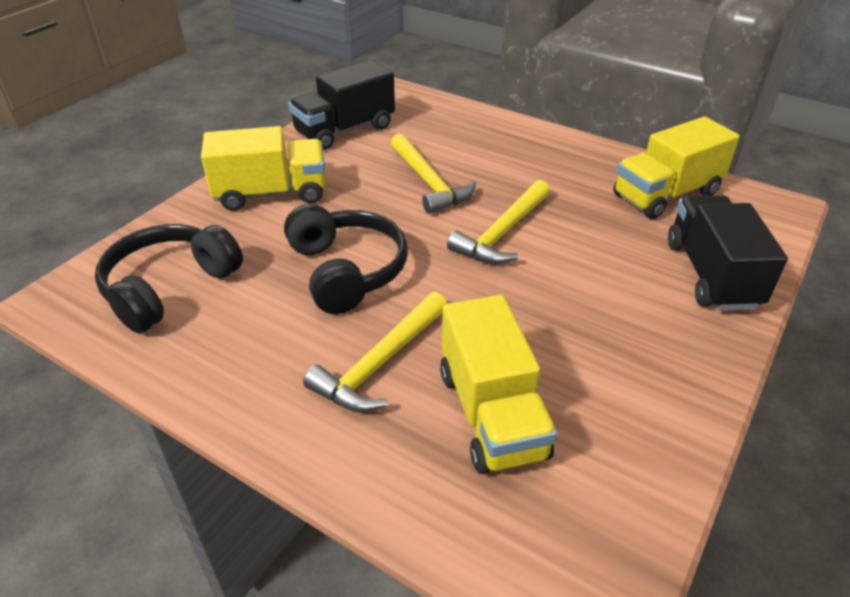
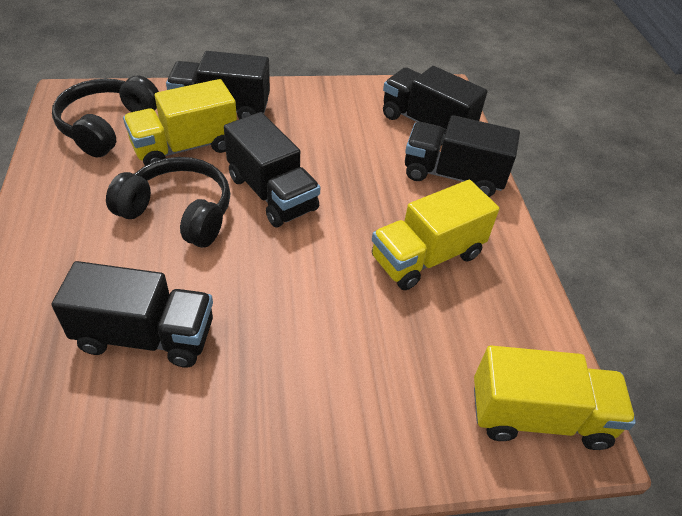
black truck: [288,60,395,150] [668,195,788,311] = 2 -> [52,261,213,368] [166,51,270,119] [224,112,320,227] [383,66,487,145] [405,115,520,197] = 5
yellow hammer: [303,292,447,412] [390,134,476,214] [447,180,550,264] = 3 -> none = 0

